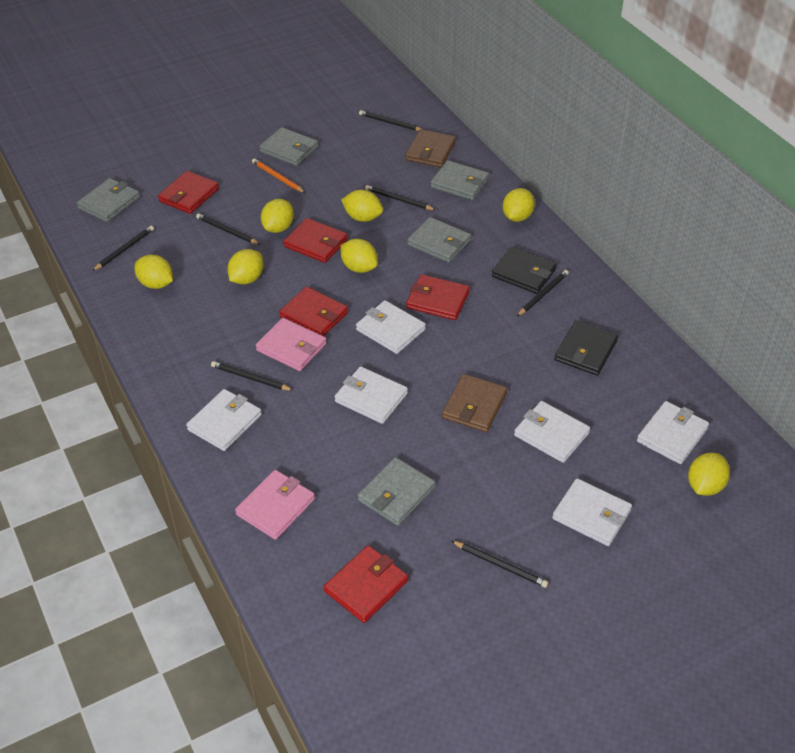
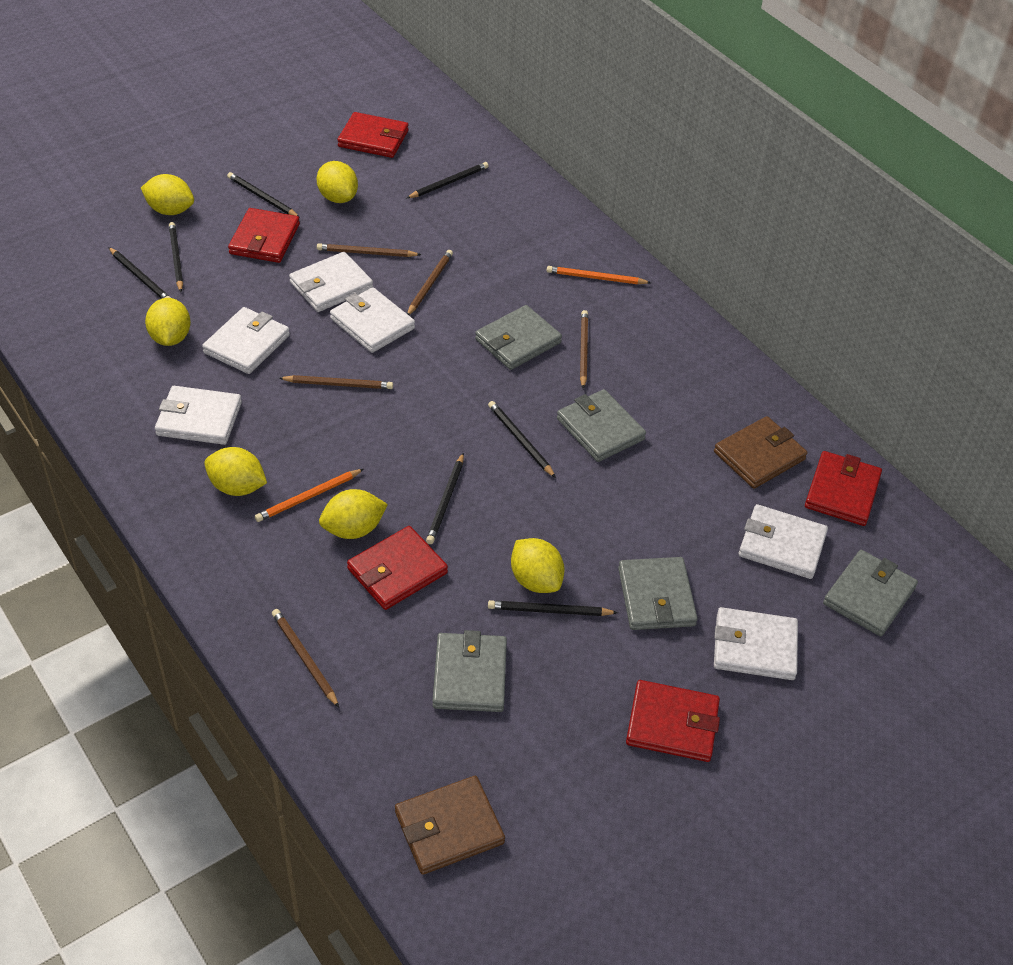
black wallet: [492,247,557,294] [555,321,618,376] = 2 -> none = 0
brown pencil: none = 0 -> [272,609,339,708] [279,375,393,389] [317,243,421,257] [407,250,453,315] [580,310,588,389] = 5
orange pencil: [252,158,305,193] = 1 -> [255,469,364,522] [546,266,651,284] = 2
pink wallet: [235,470,315,540] [256,318,327,371] = 2 -> none = 0
yellow lemon: [135,255,173,289] [227,249,264,284] [261,199,294,233] [340,239,378,273] [341,190,383,222] [503,188,535,222] [688,453,730,496] = 7 -> [141,174,194,215] [145,298,191,346] [204,447,267,496] [316,161,358,203] [319,489,388,539] [511,538,564,593] = 6

